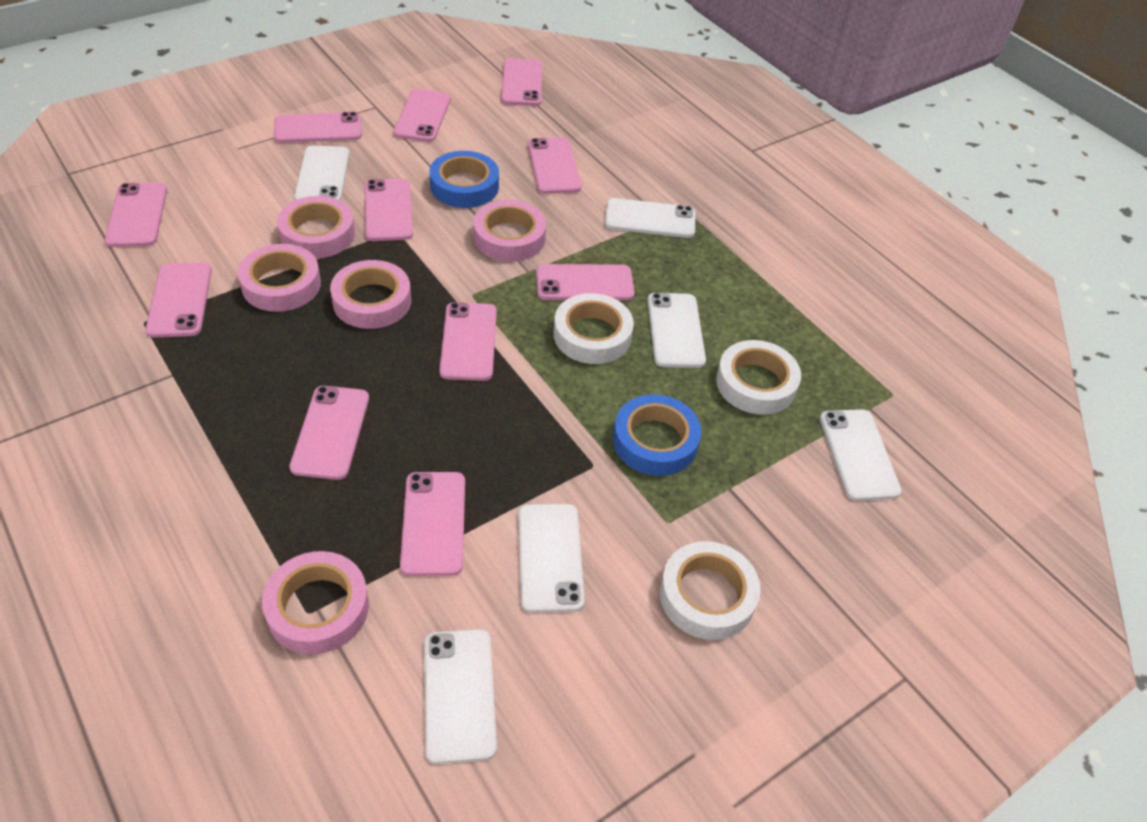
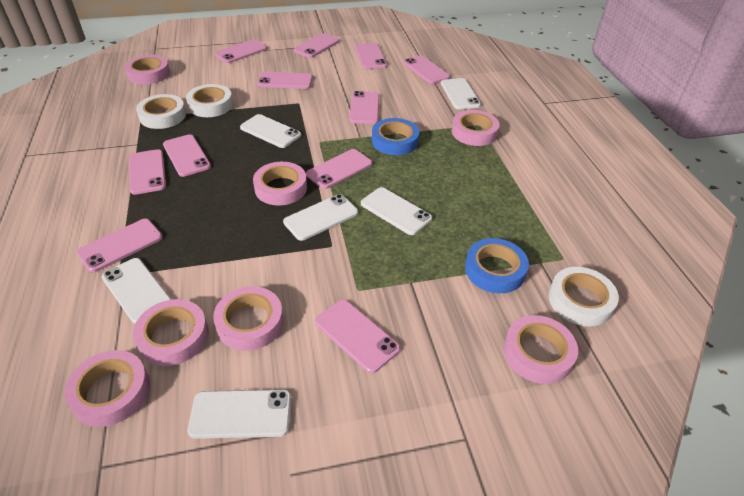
pink tape: [238,244,321,312] [262,551,369,654] [277,196,355,258] [330,260,411,329] [473,200,546,262] = 5 -> [64,350,150,427] [125,55,170,84] [133,299,209,366] [213,286,284,351] [253,162,307,205] [452,110,500,146] [503,315,578,384] = 7

